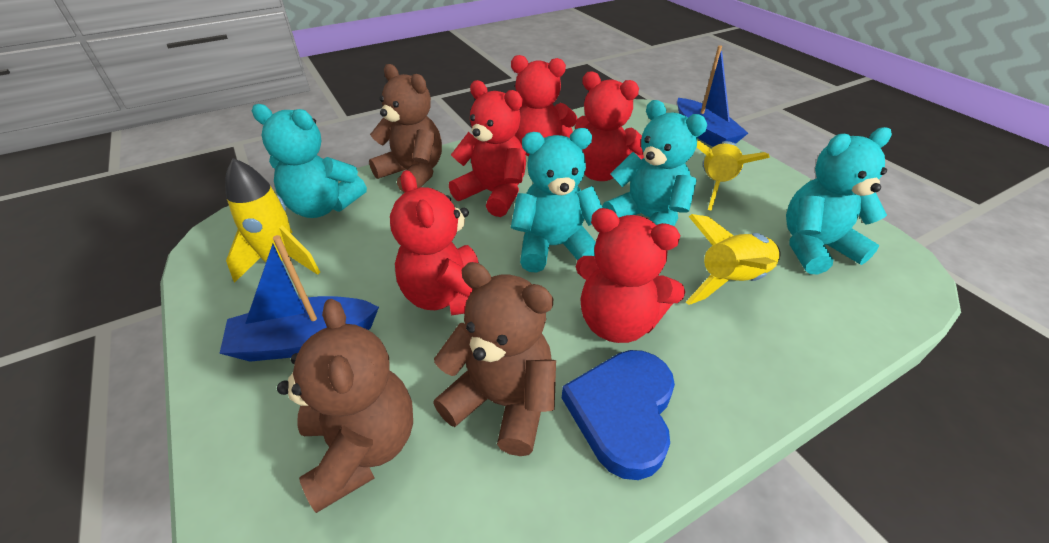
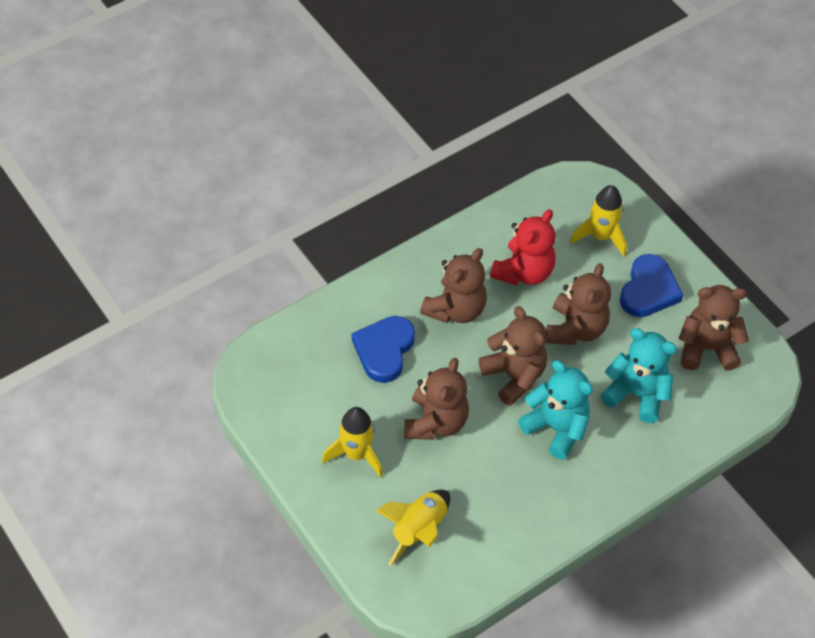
blue boat: [219,235,379,362] [677,45,748,147] = 2 -> none = 0
blue heart: [562,350,675,480] = 1 -> [352,316,415,383] [620,254,683,317] = 2
brown teddy bear: [277,299,413,513] [369,64,442,193] [433,262,556,456] = 3 -> [404,358,469,440] [420,248,487,323] [479,306,547,406] [546,263,611,345] [678,285,749,371] = 5
red teddy bear: [390,170,479,315] [449,80,526,217] [511,55,577,156] [575,71,644,181] [576,208,685,343] = 5 -> [490,209,556,285] = 1
turquoise teddy bear: [252,104,367,218] [511,128,603,273] [602,100,707,226] [786,127,892,274] = 4 -> [518,360,593,460] [601,328,677,423] = 2

